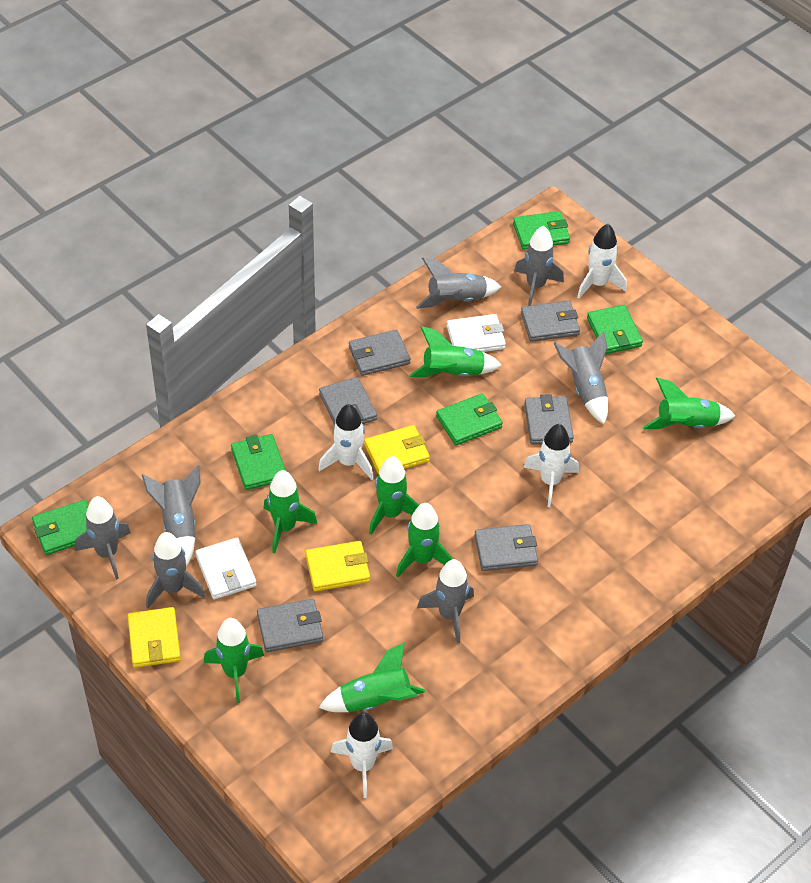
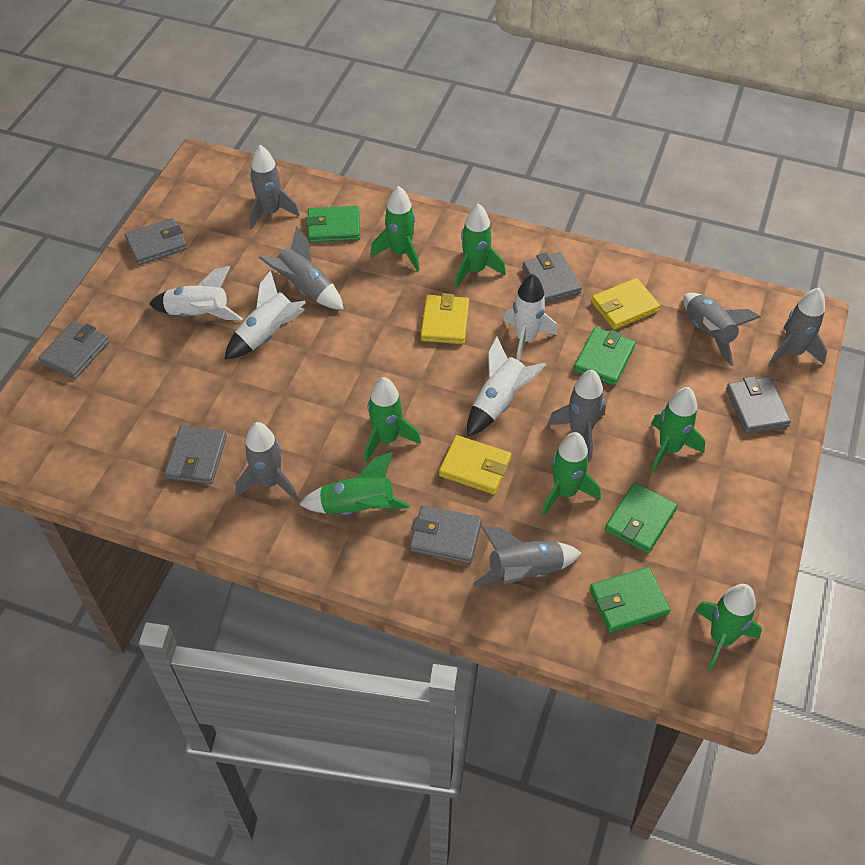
green wallet: [32,500,89,555] [231,434,286,490] [436,393,503,445] [513,211,570,250] [587,305,643,354] = 5 -> [306,206,360,243] [574,327,636,386] [590,567,670,633] [605,483,677,554] = 4
white wallet: [195,538,257,599] [447,314,506,352] = 2 -> none = 0

